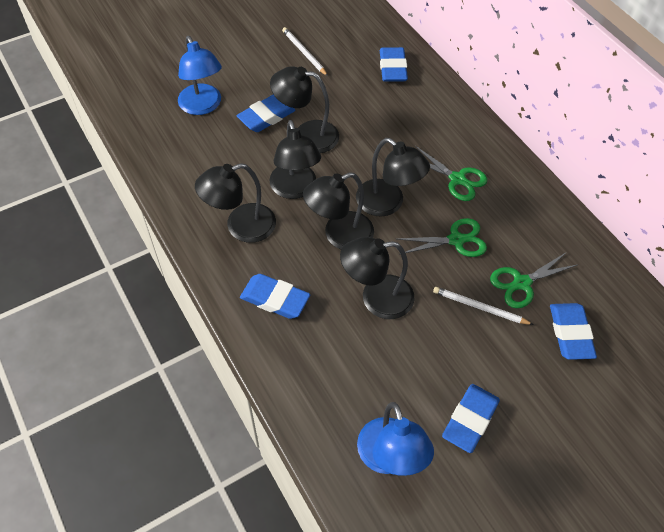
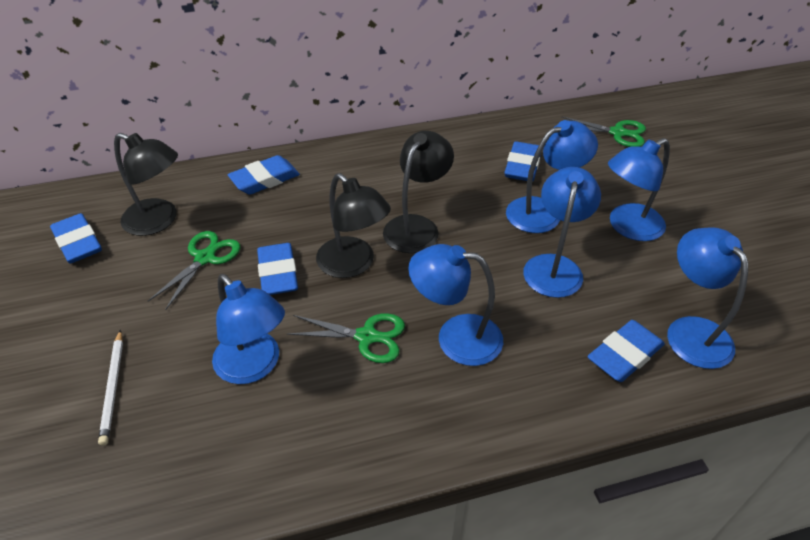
black lamp: [195,163,276,243] [270,66,339,153] [270,120,321,199] [303,172,374,249] [340,237,415,319] [356,138,430,217] = 6 -> [114,133,178,236] [316,173,391,278] [383,131,454,253] = 3
blue lamp: [178,36,222,115] [357,402,434,476] = 2 -> [212,274,285,384] [408,244,503,366] [506,120,598,233] [523,167,601,298] [608,138,670,241] [667,227,748,369] = 6
white pencil: [282,27,328,76] [433,287,534,325] = 2 -> [98,330,123,446] = 1

